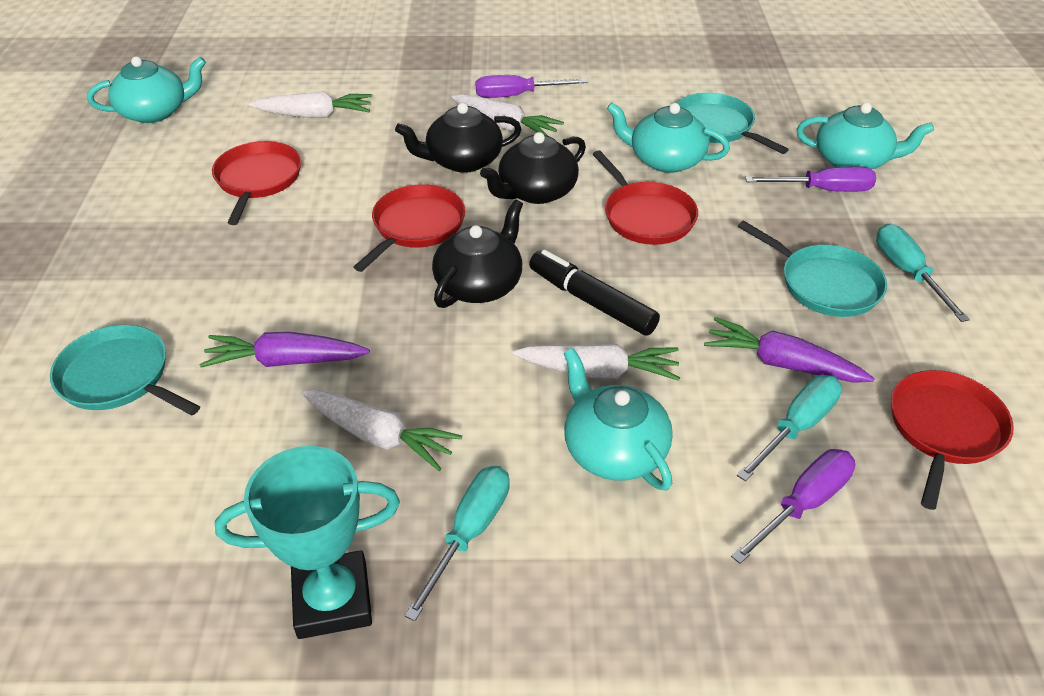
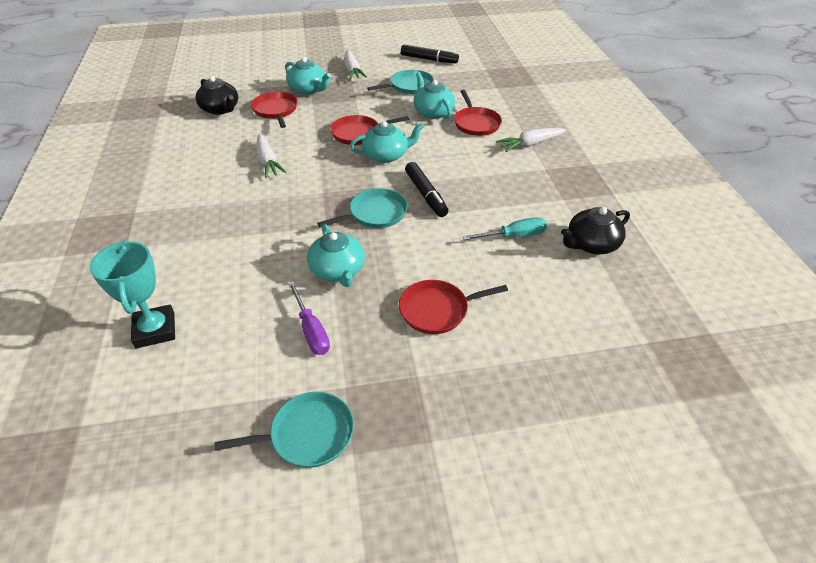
black marker: [529,250,660,336] = 1 -> [401,45,459,63] [405,162,448,217] = 2
black teapot: [395,103,521,173] [432,199,523,308] [480,132,586,204] = 3 -> [195,76,238,115] [561,207,630,254] = 2
purple carrot: [199,332,370,367] [704,317,875,383] = 2 -> none = 0
purple screwdriver: [475,75,587,98] [731,449,855,564] [745,166,876,192] = 3 -> [288,281,330,355] = 1
turquoise screwdriver: [404,466,510,621] [737,375,842,481] [876,224,970,322] = 3 -> [463,217,547,240] = 1
white carrot: [249,91,372,118] [301,390,462,471] [451,94,564,136] [512,344,680,381] = 4 -> [256,134,287,178] [345,50,367,80] [496,128,566,152] = 3

